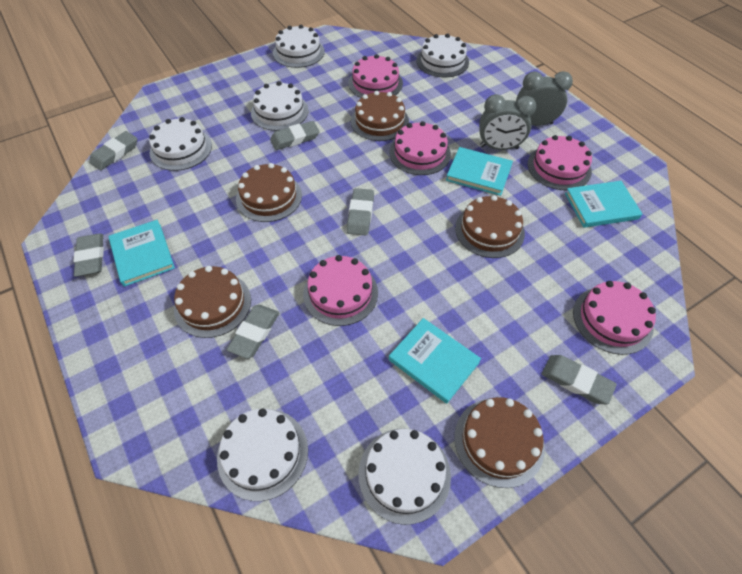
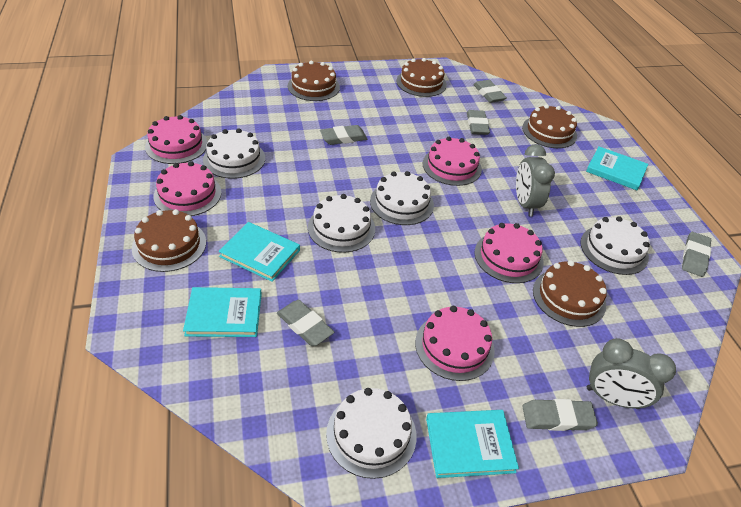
white cake: [149,117,212,171] [217,409,308,501] [251,81,309,131] [273,25,325,68] [358,429,451,525] [416,34,469,77] = 6 -> [203,129,265,179] [308,194,375,253] [326,388,416,479] [370,171,434,225] [580,216,650,275] = 5

